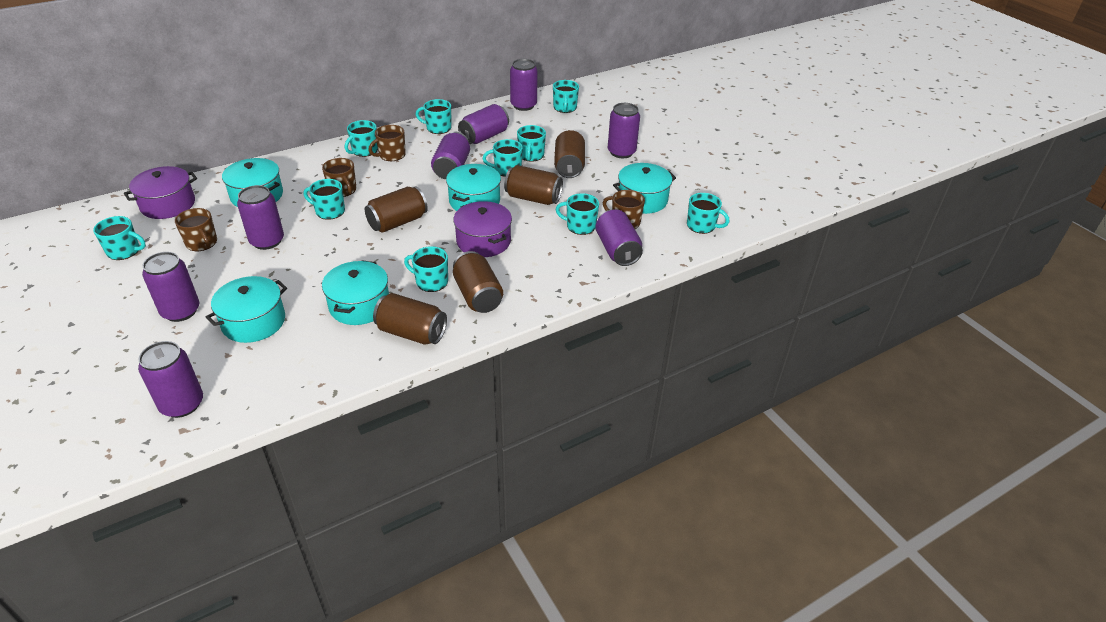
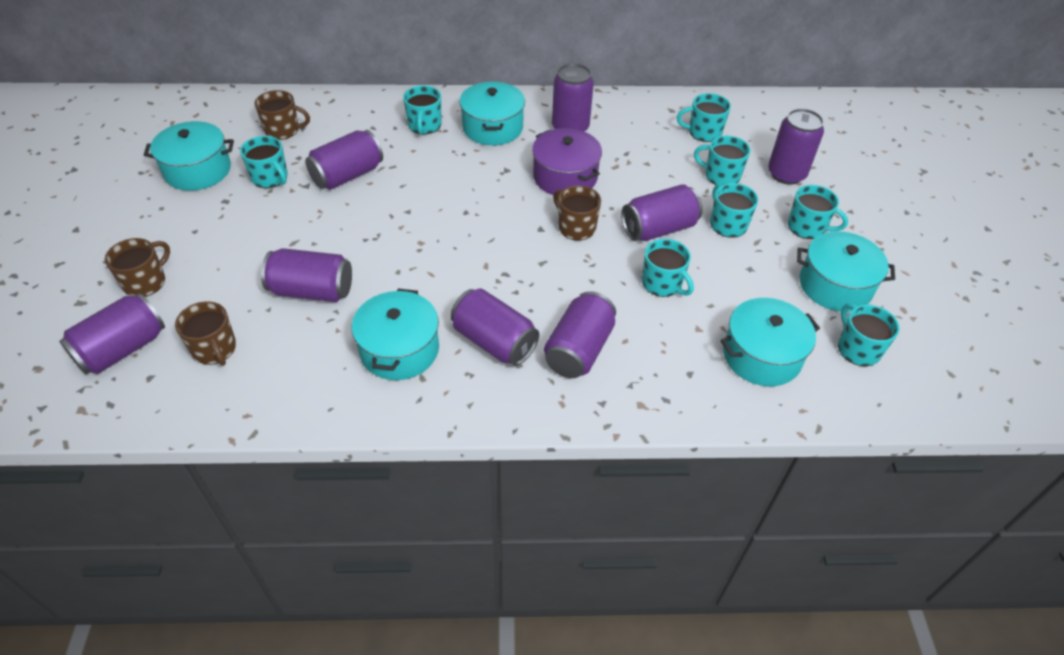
brown can: [365,186,428,233] [373,293,447,345] [453,251,503,313] [504,165,563,205] [554,130,585,178] = 5 -> none = 0
purple pot: [124,166,197,219] [453,201,512,257] = 2 -> [532,128,602,196] = 1
turquoise mug: [93,216,146,260] [304,179,345,220] [345,120,378,157] [404,246,448,292] [415,99,452,134] [483,139,523,177] [517,125,546,162] [553,80,579,113] [555,193,599,235] [687,193,730,234] = 10 -> [240,136,288,188] [403,85,441,135] [642,239,694,297] [677,93,731,142] [694,136,750,185] [710,183,758,238] [788,185,848,239] [838,303,900,366] = 8

